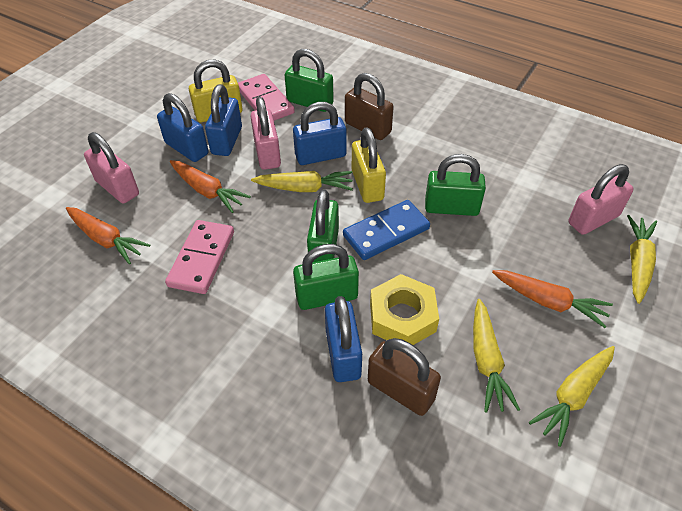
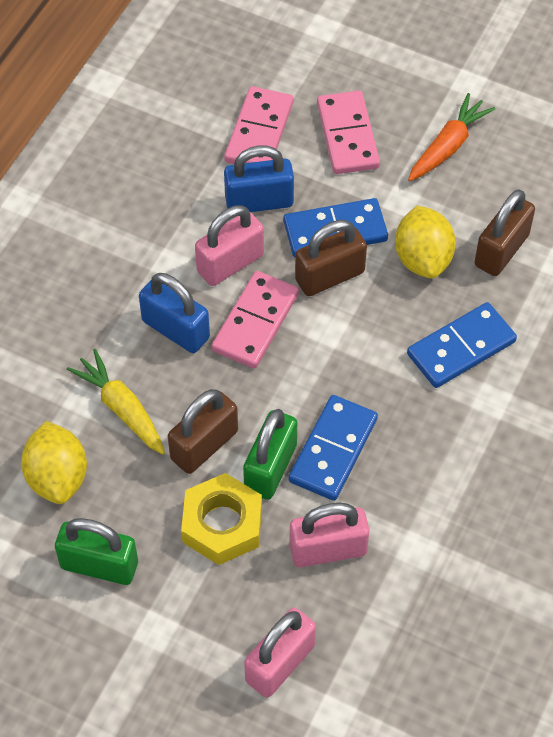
blue domino: [343,200,430,260] = 1 -> [283,198,388,257] [289,395,378,501] [407,302,517,388] = 3
blue padlock: [157,93,208,162] [205,84,242,156] [293,102,346,165] [325,296,362,382] = 4 -> [139,273,210,353] [224,146,294,212] = 2
brown padlock: [345,73,394,140] [368,338,441,416] = 2 -> [168,389,238,474] [295,220,367,296] [475,189,535,276] = 3
green padlock: [285,49,334,112] [293,244,359,310] [307,190,339,262] [425,154,486,216] = 4 -> [55,518,138,585] [243,409,297,500] = 2
orange carrot: [66,207,151,264] [170,160,251,213] [492,270,613,328] = 3 -> [408,93,495,181] = 1
pink domino: [165,220,234,294] [238,74,295,121] = 2 -> [211,271,299,368] [224,86,293,164] [317,91,380,174] = 3
yellow carrot: [251,171,353,192] [473,299,520,413] [529,346,615,447] [627,215,657,304] = 4 -> [67,349,165,454] = 1
yellow lemon: none = 0 -> [21,421,87,504] [395,206,456,278] = 2
yellow padlock: [189,60,242,122] [352,128,386,203] = 2 -> none = 0

